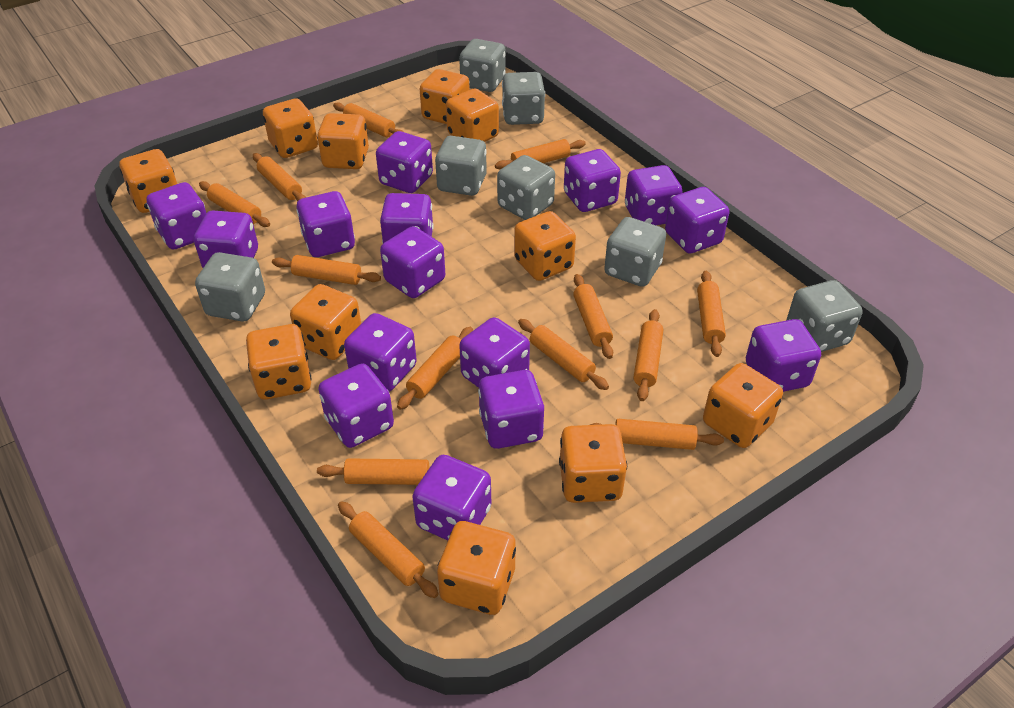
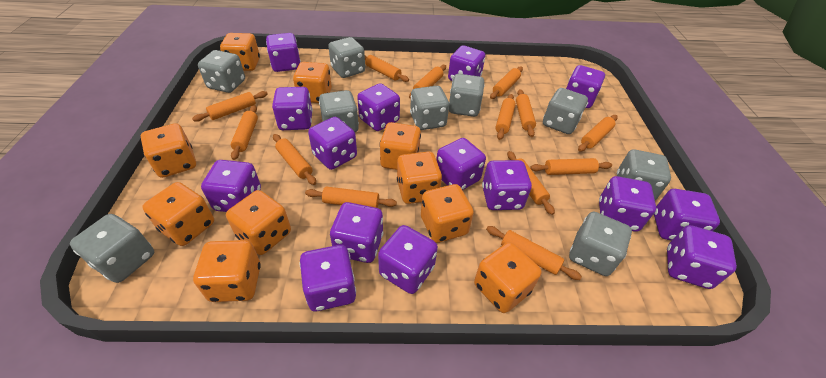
grey dice: [195,252,265,322] [435,136,487,196] [459,39,506,92] [497,155,555,220] [502,72,545,125] [604,217,666,287] [786,280,863,352] = 7 -> [70,214,154,283] [198,50,245,93] [319,90,359,132] [328,37,365,78] [410,86,449,130] [449,74,485,117] [543,88,588,134] [569,212,632,276] [617,149,671,200] = 9
orange dice: [119,149,177,213] [246,324,312,400] [263,98,318,158] [290,284,361,360] [317,113,369,169] [420,69,470,124] [437,521,516,615] [446,89,499,142] [514,211,576,281] [559,424,627,503] [703,363,783,448] = 11 -> [141,123,196,178] [142,182,214,246] [193,240,261,302] [220,33,260,71] [226,190,291,255] [293,62,332,103] [379,122,421,170] [397,151,442,204] [421,184,474,243] [474,242,542,313] = 10

